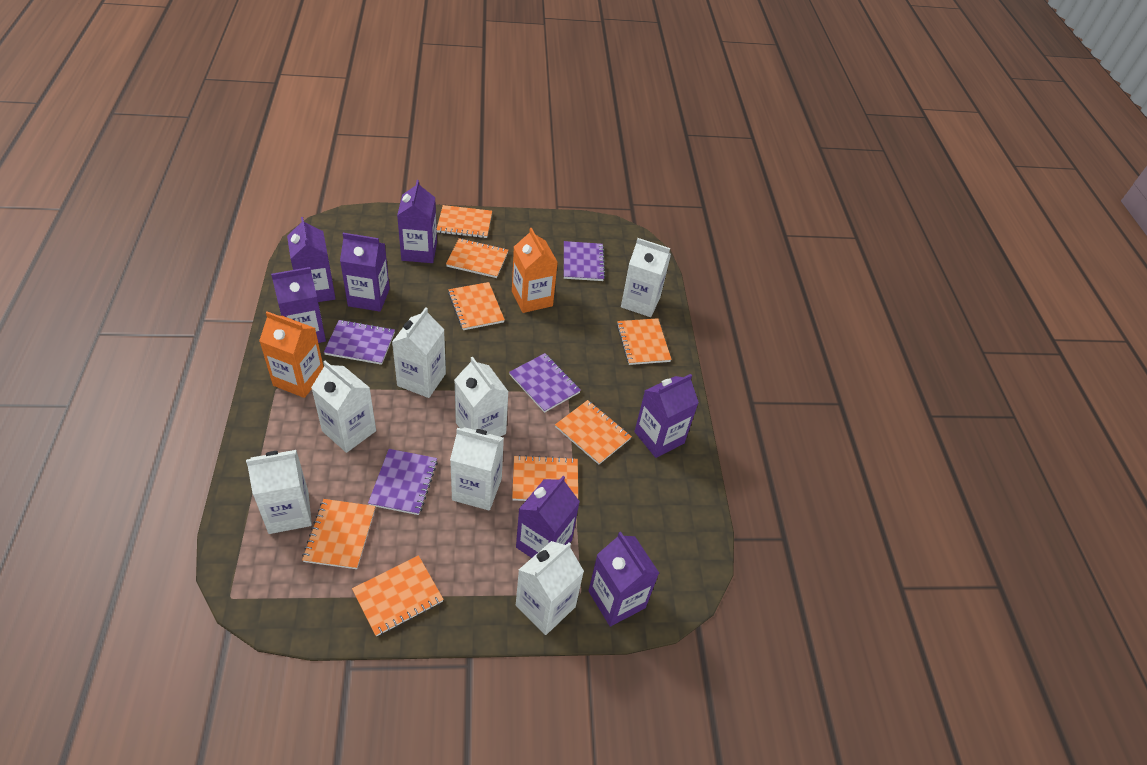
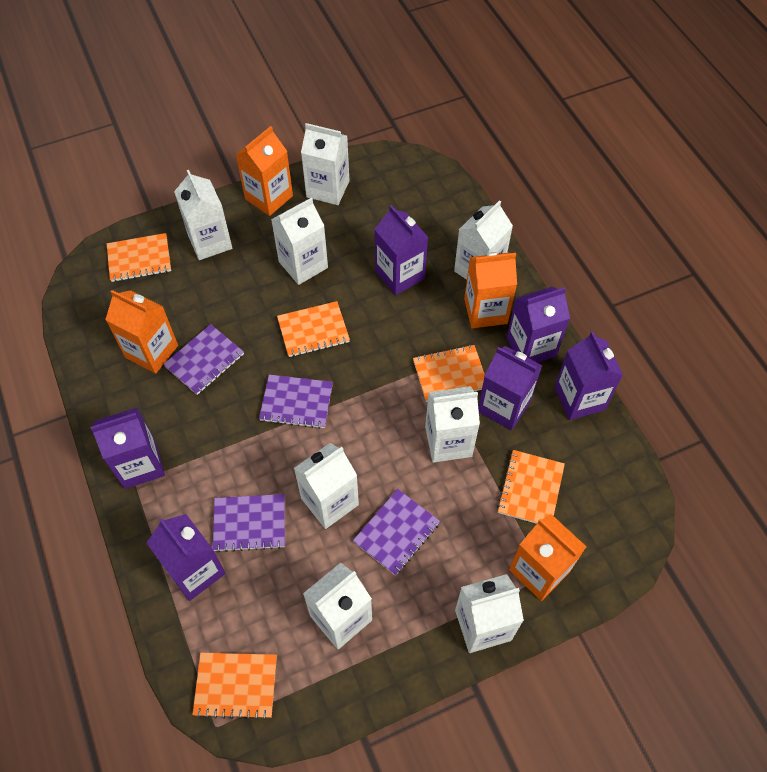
orange carton: [259,311,323,398] [512,228,558,313] = 2 -> [105,290,178,374] [236,126,293,216] [464,252,517,328] [509,514,587,601] = 4
orange notebook: [302,499,375,569] [352,555,444,637] [437,205,492,238] [446,238,508,278] [448,282,505,330] [512,455,578,501] [555,400,632,465] [617,318,672,365] = 8 -> [107,233,171,282] [192,652,277,720] [277,301,350,357] [413,345,485,402] [497,450,565,524] = 5
purple carton: [271,267,326,343] [287,217,336,302] [340,233,390,312] [397,180,437,263] [516,476,580,558] [588,532,659,627] [634,374,699,458] = 7 -> [90,408,165,489] [146,514,226,601] [374,205,428,295] [478,346,542,431] [507,287,570,363] [554,332,623,420] = 6
white carton: [246,450,312,534] [311,361,376,453] [392,307,446,398] [450,427,504,511] [454,357,508,437] [516,541,584,635] [621,238,671,317] = 7 -> [174,170,232,260] [271,198,328,285] [294,443,359,529] [301,123,350,205] [303,563,372,649] [425,386,480,463] [454,200,513,280] [455,574,524,653] = 8

